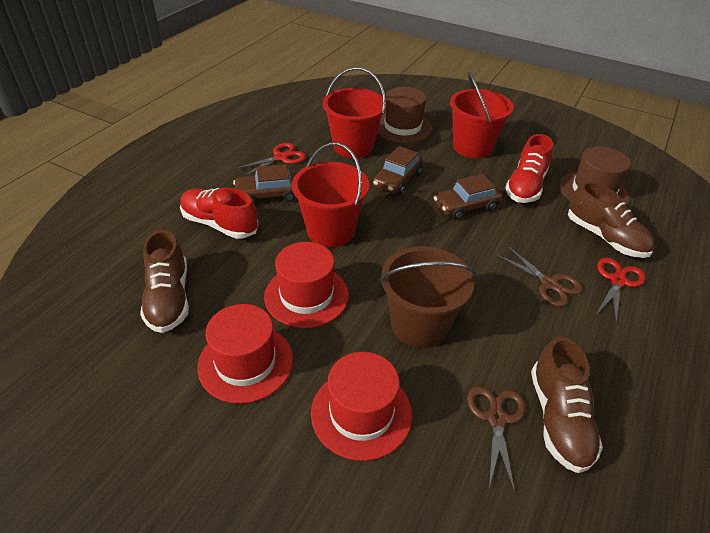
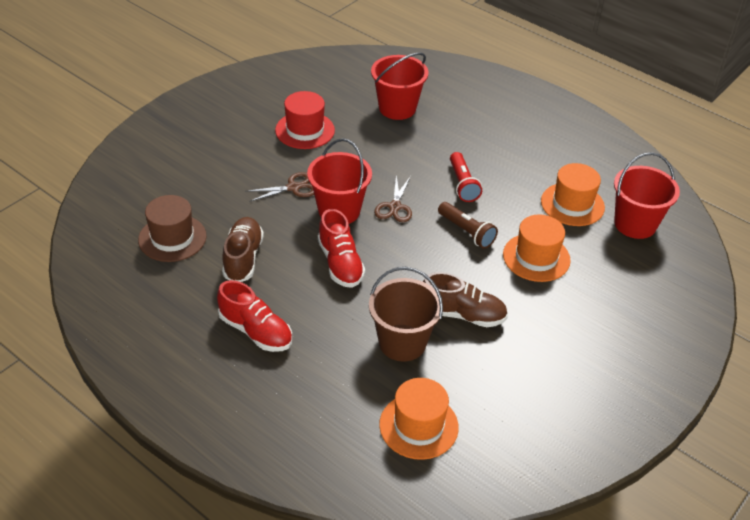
brown car: [233,164,297,204] [373,146,423,195] [434,174,503,220] = 3 -> none = 0
brown flashlight: none = 0 -> [438,202,498,249] = 1
brown hat: [377,87,433,143] [559,146,631,205] = 2 -> [138,195,207,262] = 1
brown shoe: [140,230,189,333] [531,337,603,473] [568,182,655,258] = 3 -> [222,217,264,282] [423,272,508,327] = 2
orange hat: none = 0 -> [379,378,459,460] [503,214,571,282] [541,163,605,226] = 3
red flashlight: none = 0 -> [450,152,482,202] = 1
red hat: [197,304,293,404] [264,242,349,328] [311,352,412,461] = 3 -> [275,91,335,149] = 1
red scissors: [235,143,306,177] [596,258,646,323] = 2 -> none = 0

